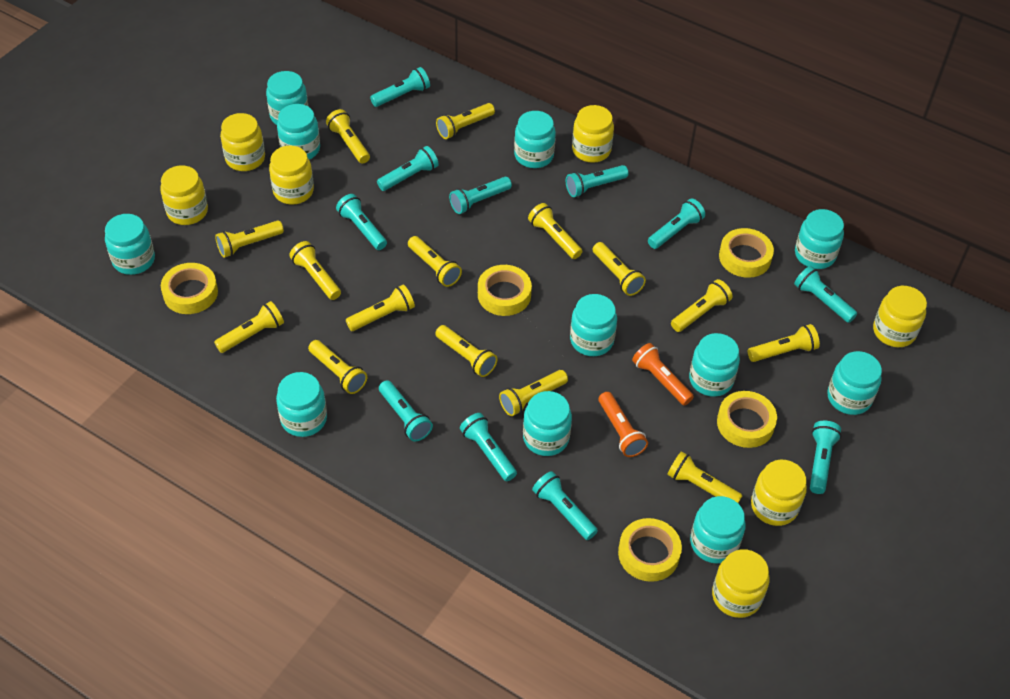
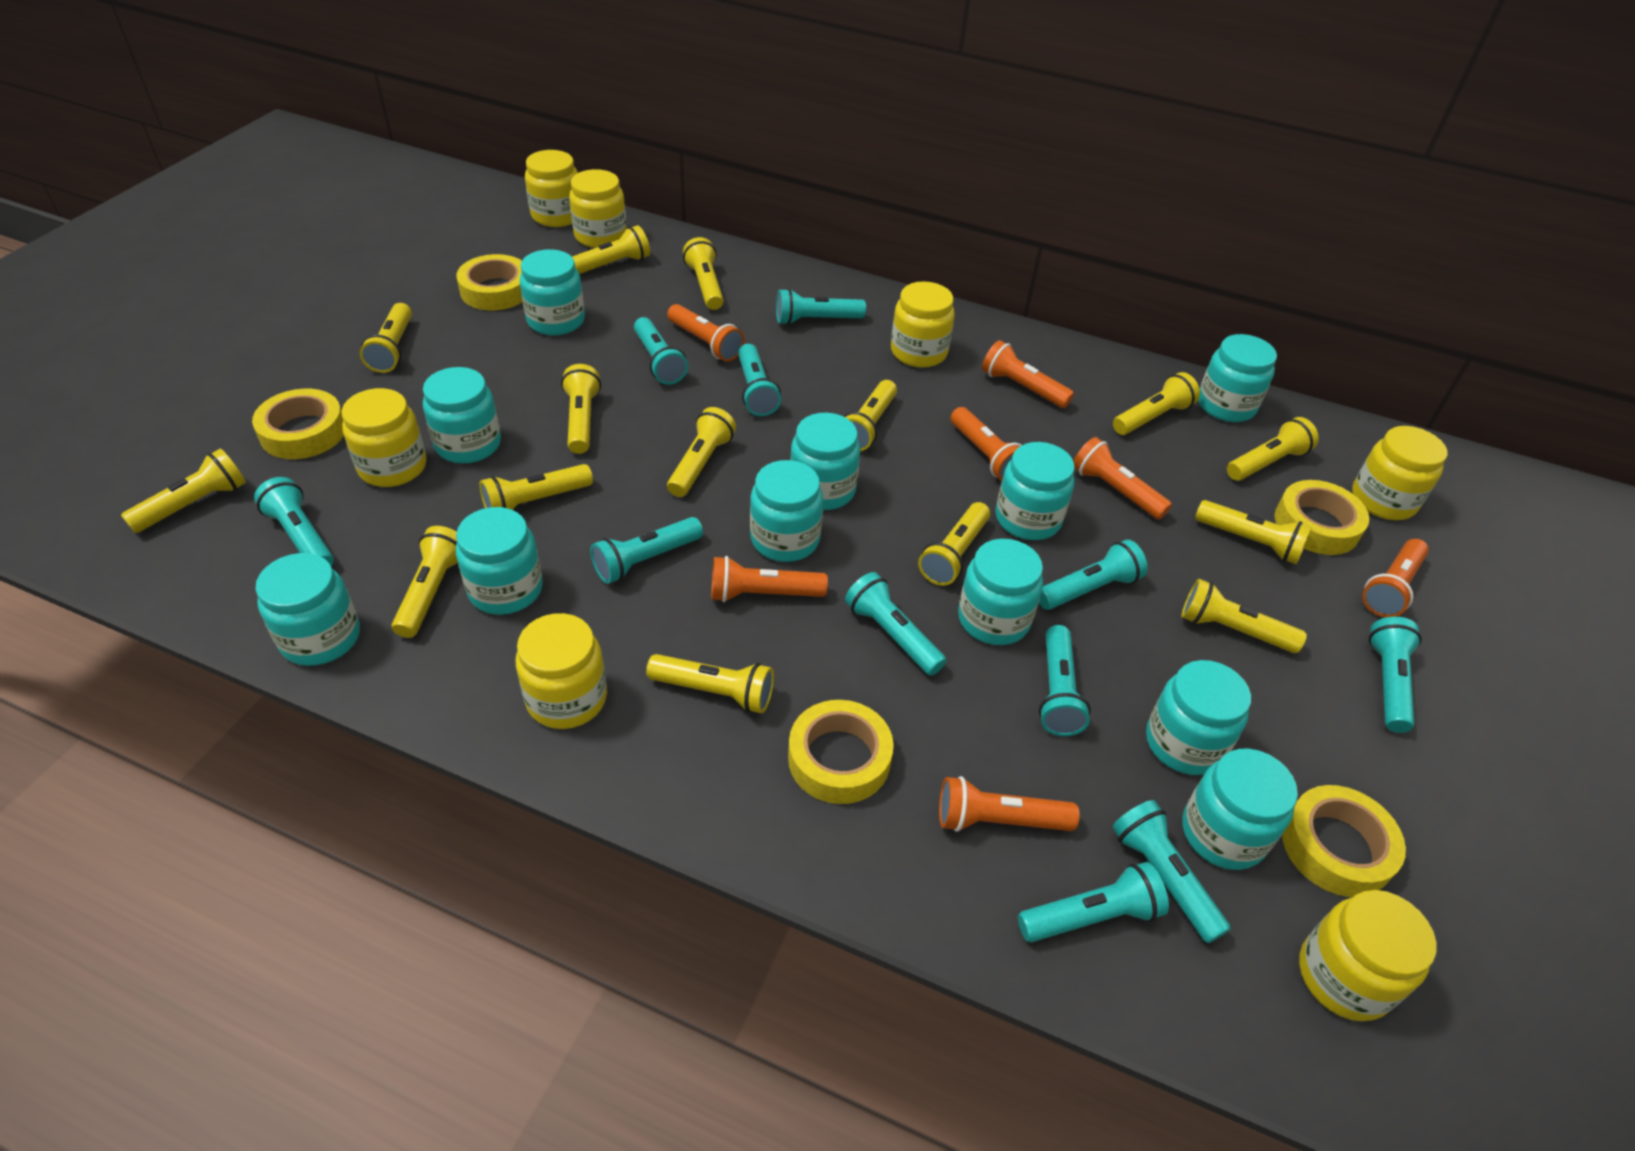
orange flashlight: [599,392,648,457] [632,343,694,406] = 2 -> [667,304,745,362] [711,556,828,602] [939,776,1080,832] [951,407,1022,481] [982,340,1074,408] [1073,437,1172,520] [1362,539,1429,617] = 7

